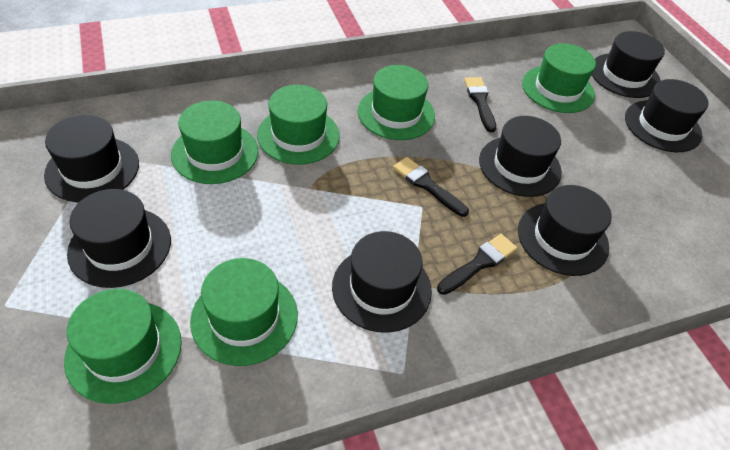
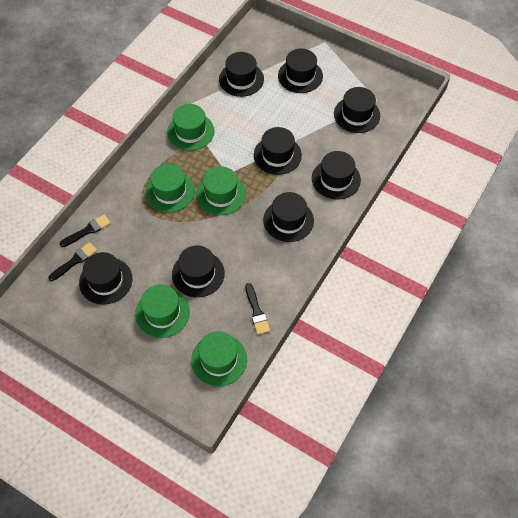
black hat: [44,115,139,202] [67,189,171,288] [332,231,432,333] [479,116,562,197] [518,185,612,276] [592,31,665,98] [625,79,709,152] = 7 -> [79,252,132,305] [172,246,225,298] [219,52,264,97] [254,127,302,175] [263,192,314,242] [278,49,323,93] [312,151,361,200] [334,87,380,133] = 8
green hat: [64,289,182,404] [171,101,259,184] [190,258,298,366] [257,85,340,165] [358,65,435,140] [522,43,596,113] = 6 -> [135,285,190,338] [145,163,195,212] [167,104,215,151] [191,331,247,387] [196,166,246,215] = 5

